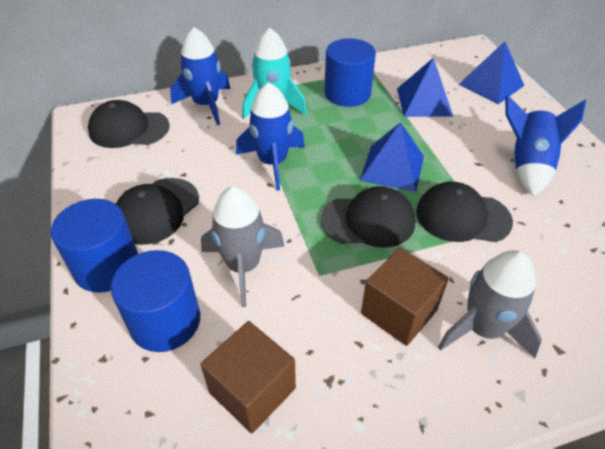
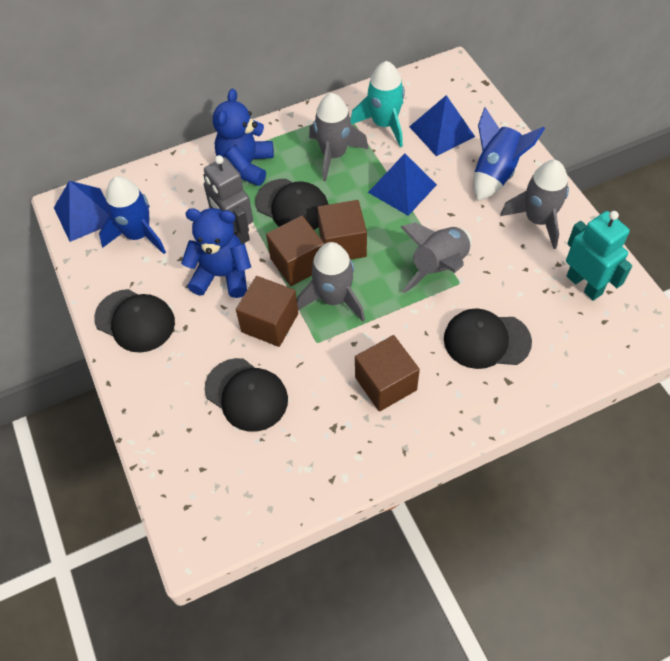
blue cylinder: [51,199,138,293] [111,250,200,352] [324,38,376,107] = 3 -> none = 0
blue rocket: [170,27,230,125] [236,82,305,191] [505,95,586,196] = 3 -> [99,176,166,254] [473,107,545,201] = 2
blue teddy bear: none = 0 -> [181,208,251,298] [213,89,274,186] = 2
brown cube: [200,321,296,434] [361,247,449,346] = 2 -> [236,276,298,347] [266,216,324,286] [317,200,367,260] [355,335,420,412] = 4
grey robot: none = 0 -> [203,155,253,244] = 1
grey rocket: [201,186,285,307] [438,250,542,359] = 2 -> [297,242,365,322] [309,93,368,181] [401,222,472,293] [500,160,569,249] = 4
turquoise robot: none = 0 -> [566,211,632,301] = 1

